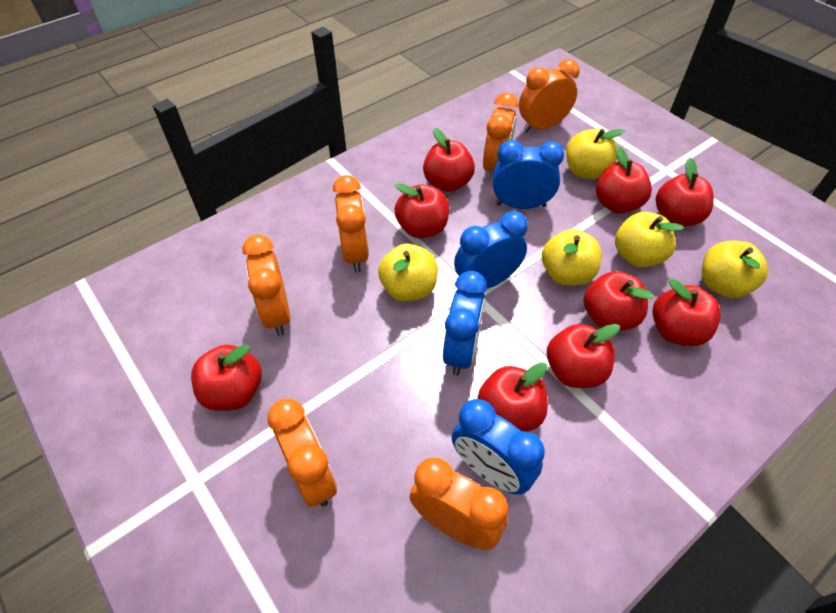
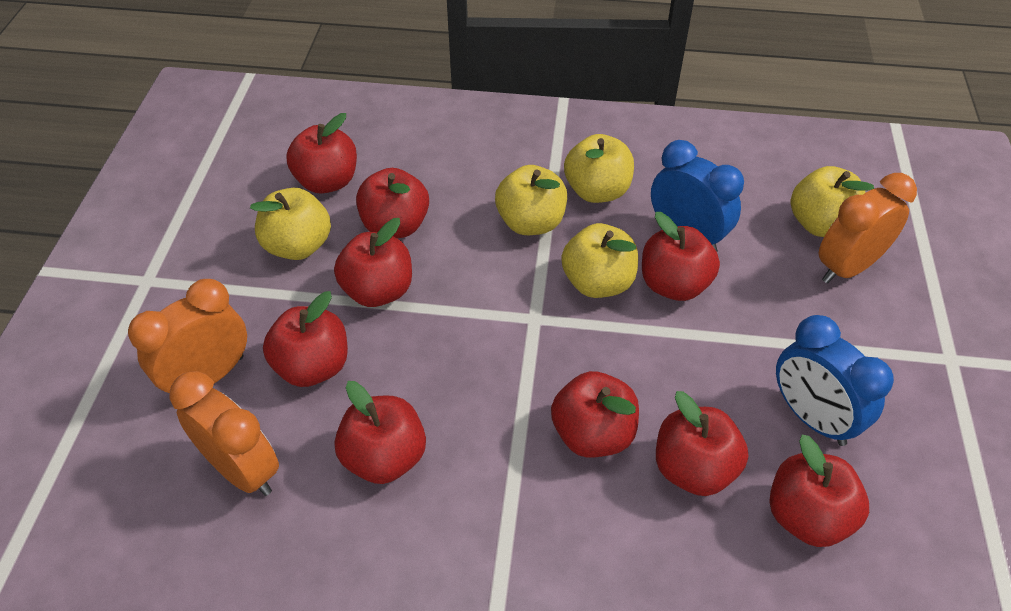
blue clock: [443,271,487,376] [452,399,545,495] [454,211,528,289] [493,140,564,209] = 4 -> [651,140,744,252] [776,315,894,446] = 2
orange clock: [242,234,290,336] [267,399,337,507] [333,175,369,272] [409,458,508,550] [483,92,518,181] [519,59,580,133] = 6 -> [128,279,247,393] [170,371,279,496] [819,173,917,283] = 3

